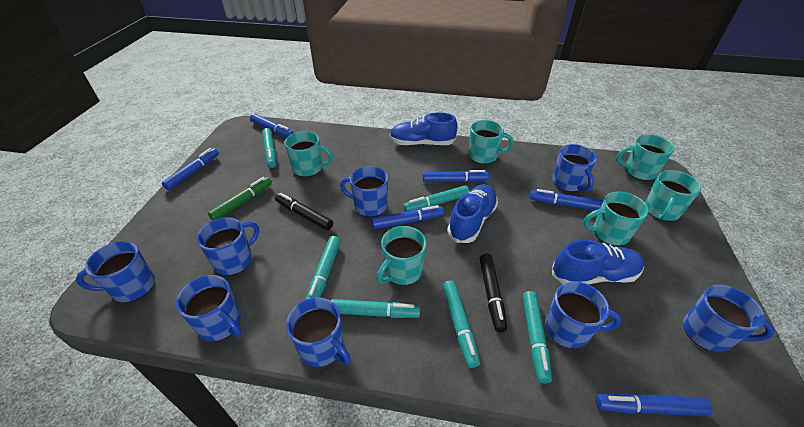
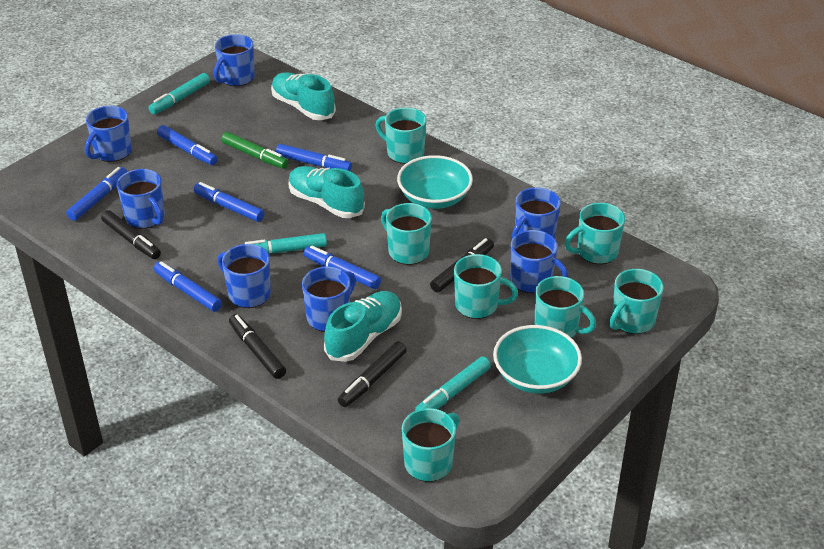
black marker: [275,193,333,230] [479,254,507,333] = 2 -> [101,210,161,259] [229,314,286,379] [338,341,407,407] [430,238,494,293] = 4
blue mug: [76,241,155,302] [176,275,242,341] [197,217,259,276] [286,297,351,367] [340,166,388,217] [545,281,621,348] [552,144,597,192] [683,285,775,352] = 8 -> [85,106,132,162] [117,169,165,229] [214,34,255,86] [218,244,271,308] [302,266,356,332] [511,230,568,293] [512,187,561,239] = 7
blue shoe: [389,112,458,146] [447,184,498,243] [552,240,645,285] = 3 -> none = 0
turquoise bowl: none = 0 -> [397,155,473,209] [493,325,582,394] = 2
turquoise marker: [262,128,276,168] [306,236,341,299] [331,299,420,318] [403,186,469,212] [443,280,480,368] [523,291,552,383] = 6 -> [148,73,210,114] [245,233,327,254] [415,356,491,411] = 3
turquoise mug: [285,131,333,177] [377,226,426,285] [469,120,514,164] [583,192,649,246] [616,134,674,181] [645,170,701,221] = 6 -> [376,108,426,164] [381,203,432,265] [402,408,459,482] [454,254,518,319] [535,276,596,338] [564,203,625,264] [610,269,664,334] = 7
turquoise shoe: none = 0 -> [271,72,336,120] [289,166,365,218] [324,291,402,362] = 3

